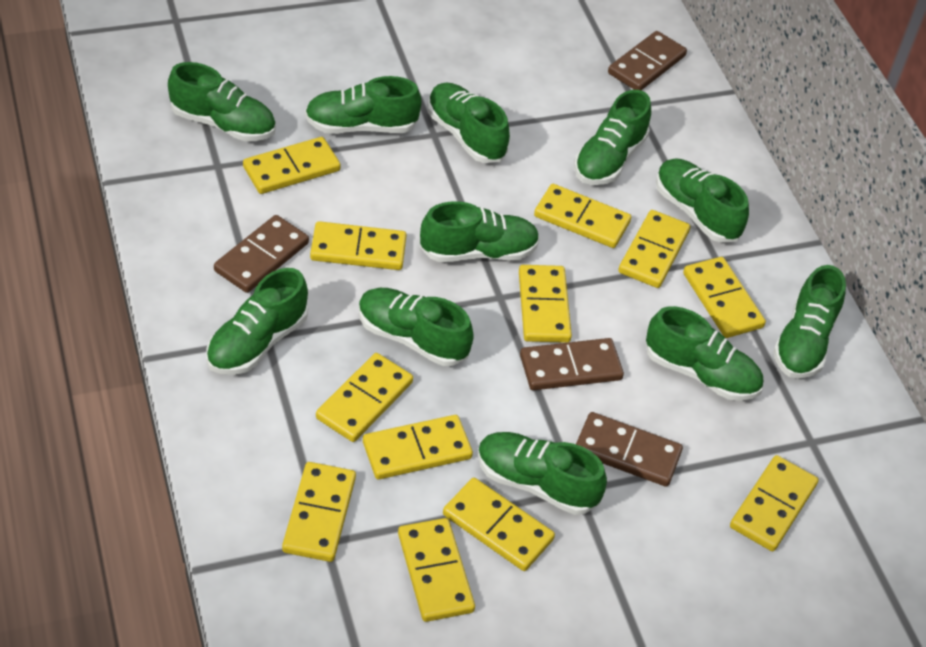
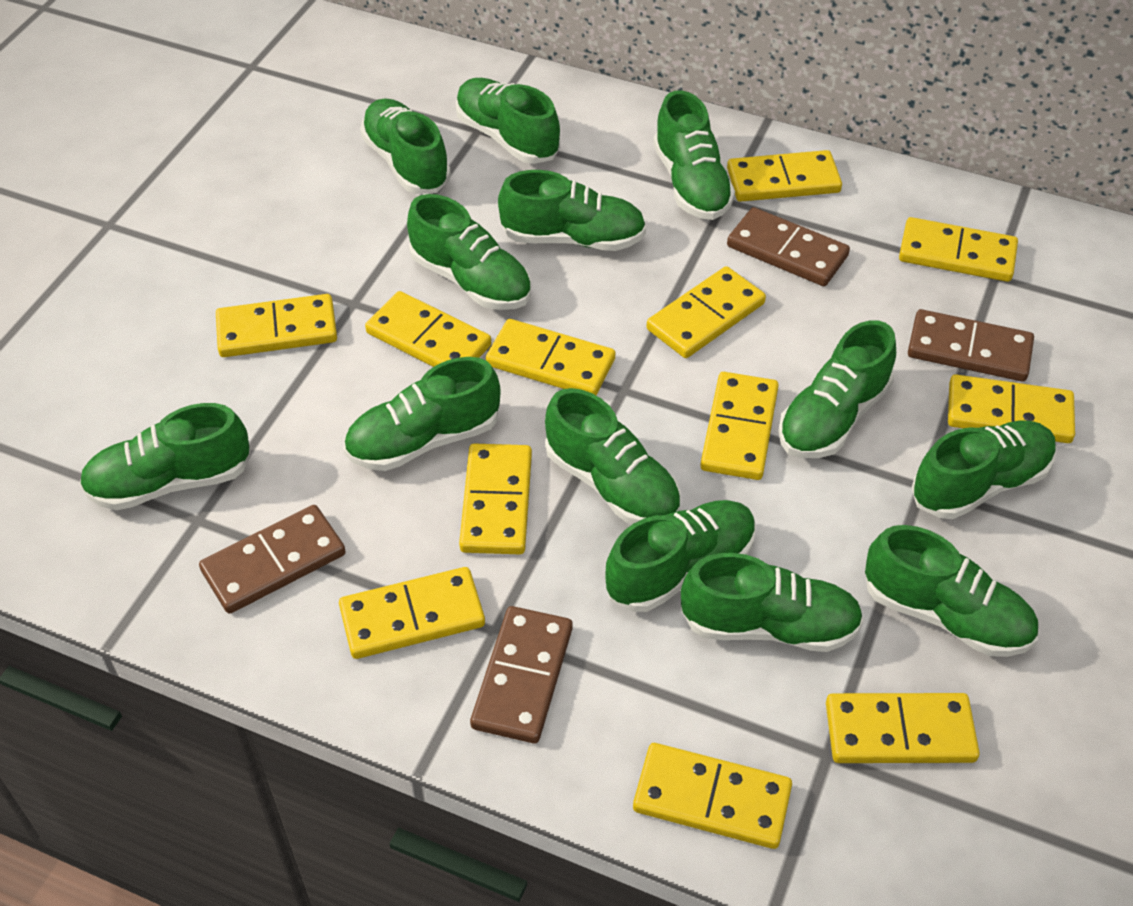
green shoe: [168,62,276,141] [206,268,308,375] [305,76,422,134] [358,288,474,366] [420,201,540,262] [428,82,510,163] [478,432,607,515] [574,90,651,185] [646,306,763,401] [656,158,749,243] [773,265,846,379] = 11 -> [79,403,250,510] [344,357,501,471] [360,98,451,194] [407,194,531,310] [456,78,560,164] [498,170,646,251] [545,388,681,524] [605,500,756,612] [653,90,735,220] [681,553,864,652] [778,320,896,458] [865,525,1038,657] [912,421,1057,519] = 13

